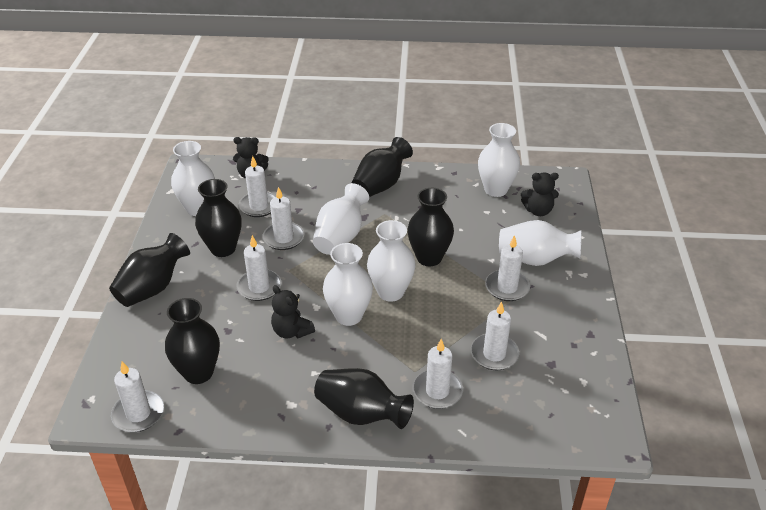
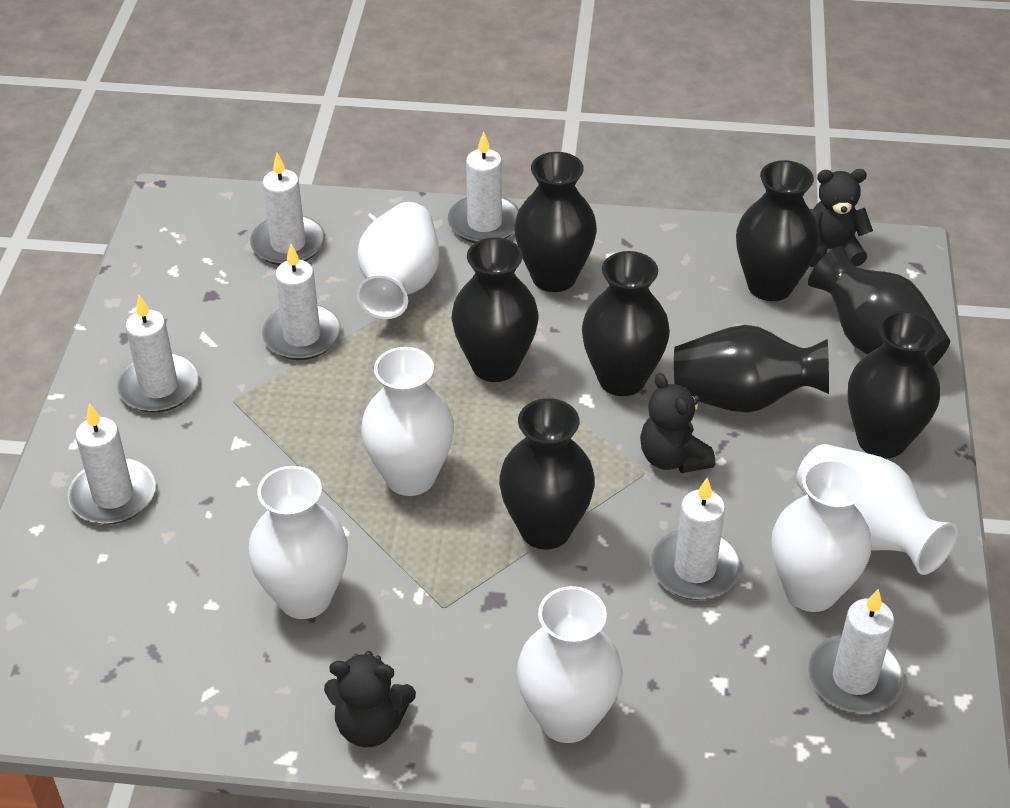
black vase: [109,233,190,307] [165,298,220,384] [195,179,242,257] [314,368,414,429] [352,137,413,197] [407,188,454,266] = 6 -> [451,237,539,382] [499,398,595,549] [514,152,597,292] [582,251,670,396] [674,325,829,413] [736,160,820,301] [808,246,950,366] [848,311,940,458] = 8

